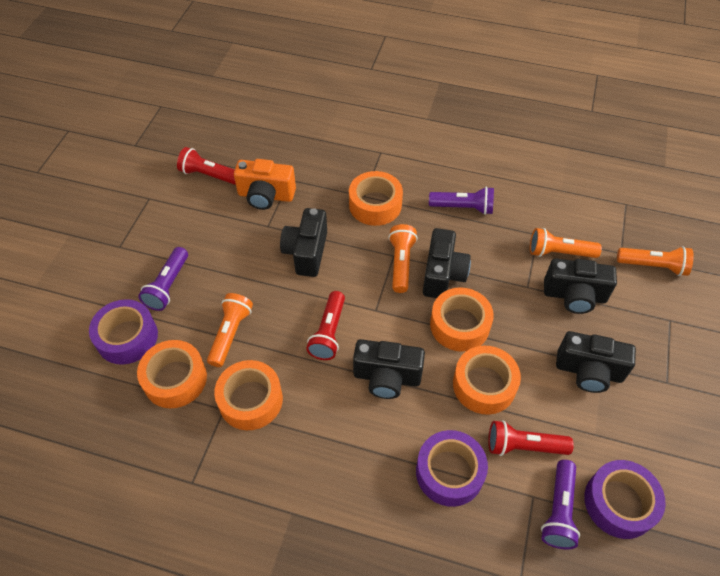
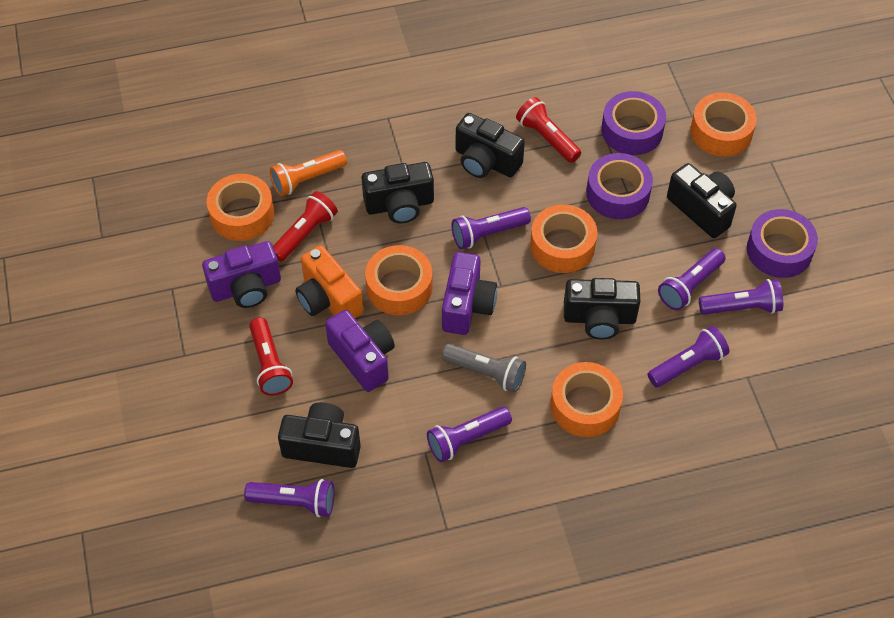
grey flashlight: none = 0 -> [442,343,526,393] = 1
orange flashlight: [207,293,253,367] [388,224,418,293] [530,228,602,258] [617,246,694,276] = 4 -> [270,150,347,196] = 1
purple camera: none = 0 -> [202,241,281,308] [325,310,395,392] [442,252,497,335] = 3
purple flashlight: [138,247,188,311] [429,187,494,215] [541,460,580,549] = 3 -> [244,479,334,517] [427,406,512,462] [452,207,531,249] [648,326,729,387] [658,248,726,310] [699,279,783,315] = 6

